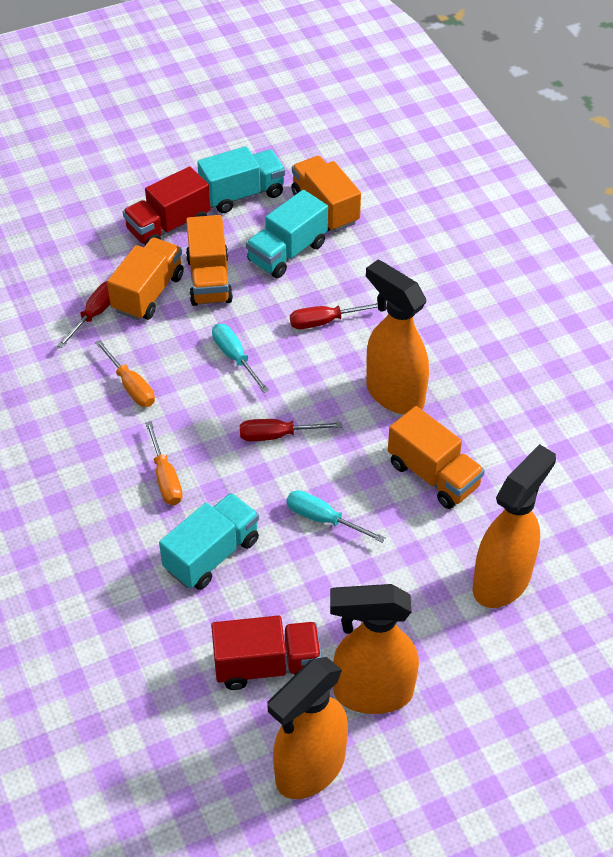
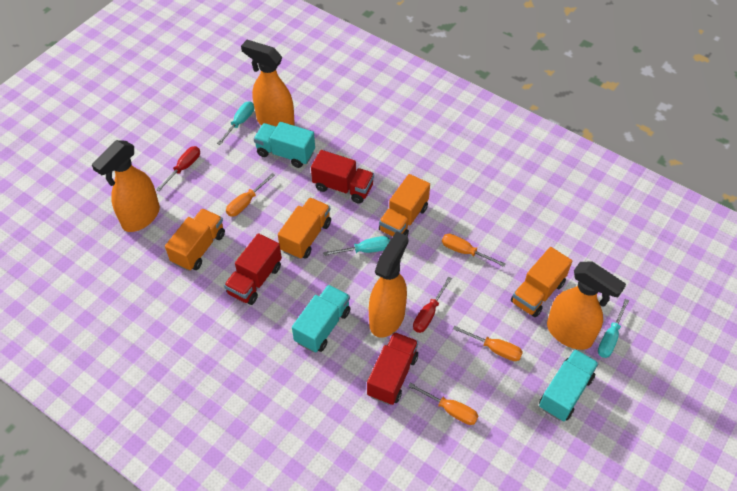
orange screwdriver: [95,340,155,407] [145,421,183,505] = 2 -> [226,173,275,217] [408,383,478,425] [442,234,506,267] [453,326,523,361] = 4
red screwdriver: [57,281,110,348] [240,419,342,441] [290,303,378,329] = 3 -> [156,146,200,192] [413,277,452,333] = 2
red truck: [123,166,211,245] [211,615,322,690] = 2 -> [224,233,282,305] [311,150,374,204] [367,332,418,405] = 3
turquoise screwdriver: [212,324,269,393] [287,490,386,543] = 2 -> [217,101,254,145] [323,236,390,256] [598,299,629,358] = 3

